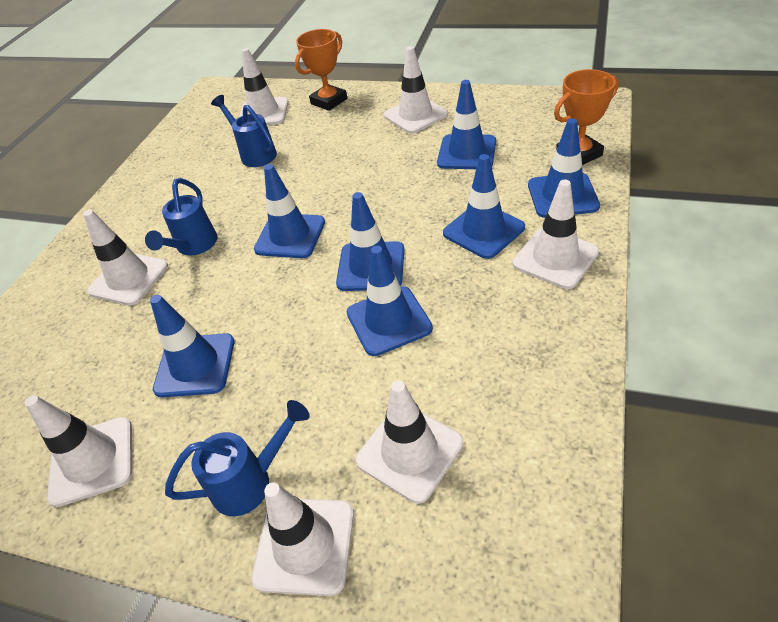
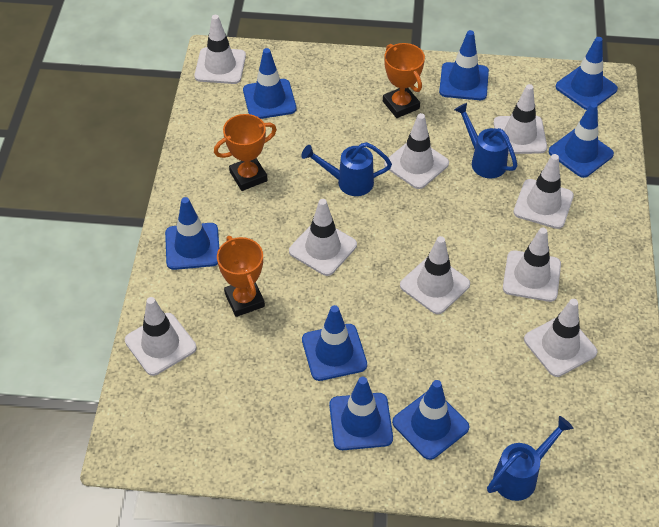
blue traffic cone: [150,295,234,398] [254,164,325,258] [336,192,404,291] [347,246,433,356] [437,80,496,169] [443,154,525,259] [528,118,600,218] = 7 -> [165,197,219,270] [243,48,296,119] [302,305,367,381] [329,377,393,450] [392,380,469,460] [439,30,489,100] [549,102,614,178] [556,37,618,110] = 8
orange trophy: [295,29,347,111] [554,69,619,165] = 2 -> [214,114,277,191] [217,236,265,317] [383,43,425,118] = 3
white traffic cone: [25,395,132,507] [83,210,168,305] [239,48,289,125] [251,482,354,596] [356,380,464,503] [384,46,448,134] [512,179,599,289] = 7 -> [125,297,197,376] [194,15,246,84] [289,199,357,276] [384,113,449,189] [400,236,470,314] [494,84,547,154] [503,227,561,302] [513,154,574,229] [524,299,597,377] = 9

